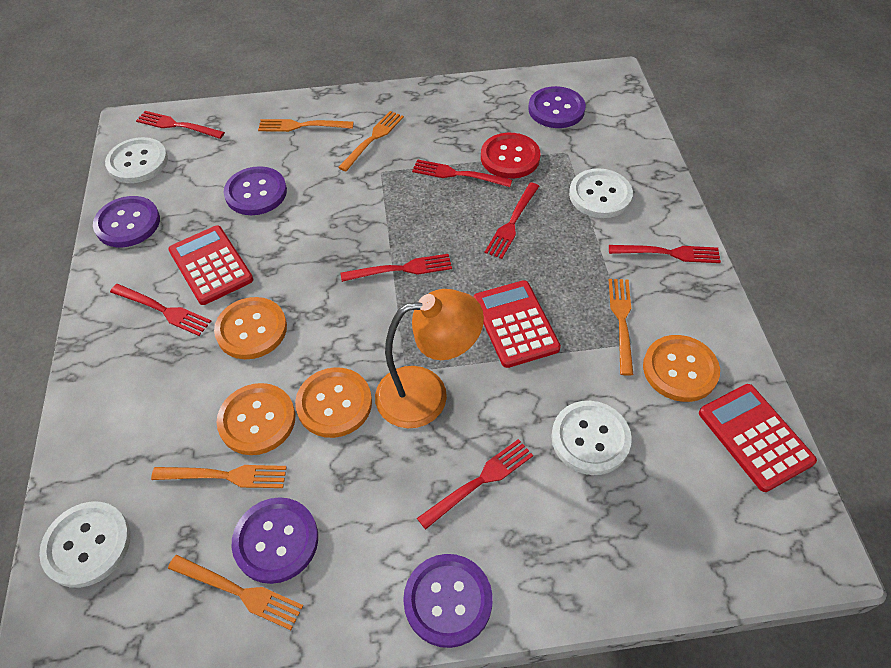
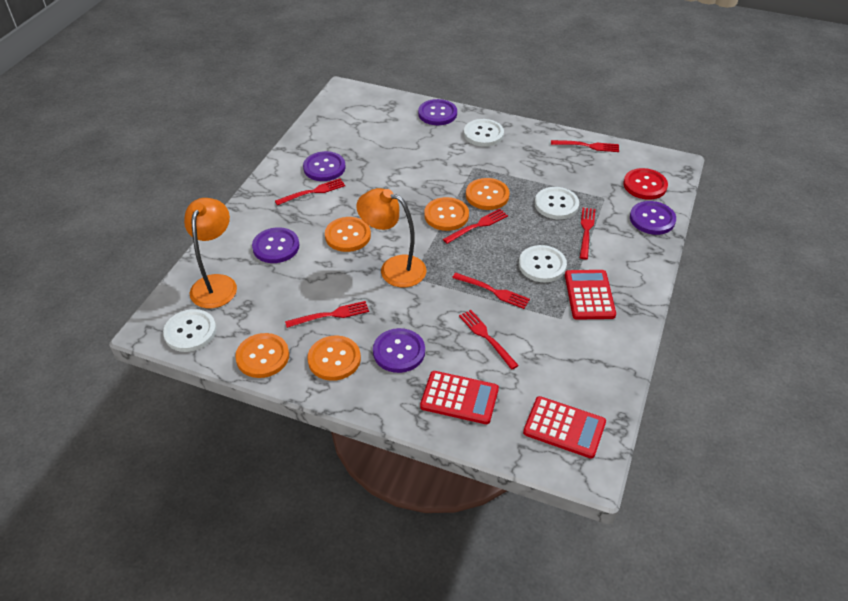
orange button: [214,297,287,359] [216,383,296,455] [295,367,372,438] [643,335,720,402] = 4 -> [235,333,289,378] [308,335,361,381] [325,217,371,252] [424,197,469,231] [466,178,509,210] = 5
orange fork: [151,465,287,488] [168,555,303,630] [258,119,354,132] [338,111,404,171] [609,279,633,376] = 5 -> none = 0
orange lamp: [375,289,484,428] = 1 -> [184,198,237,308] [356,188,426,287] = 2

